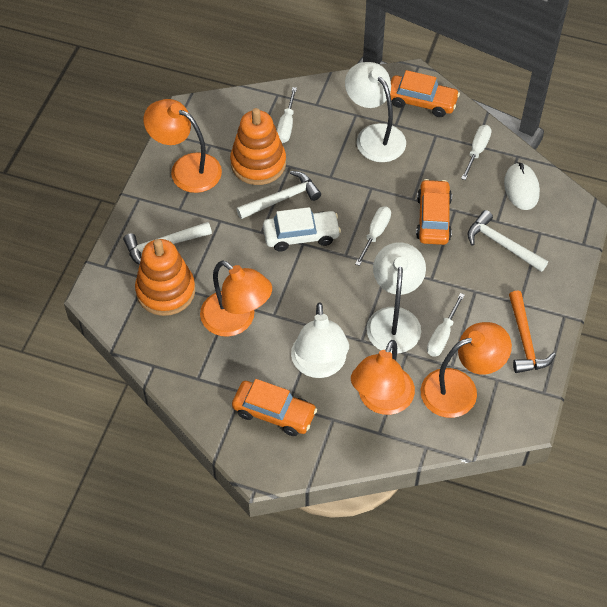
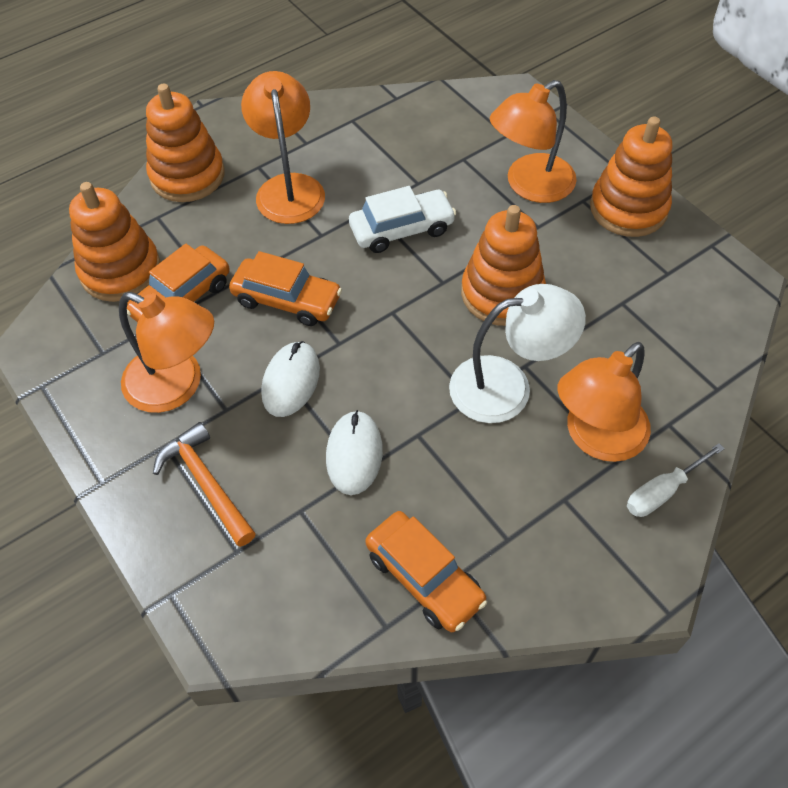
orange stacking toy: [135,239,195,316] [230,108,286,185] = 2 -> [69,182,161,302] [146,84,225,202] [461,205,546,326] [590,117,672,237] = 4
white hammer: [123,222,212,265] [236,171,321,219] [468,210,548,272] = 3 -> none = 0
white lamp: [291,302,349,378] [345,62,406,162] [366,242,426,354] = 3 -> [449,284,586,423] = 1
white mouse: [504,162,540,210] = 1 -> [261,341,320,417] [326,410,383,495] = 2
white screwdriver: [277,87,297,143] [355,206,391,266] [427,293,465,357] [461,125,492,180] = 4 -> [627,443,725,517] = 1

